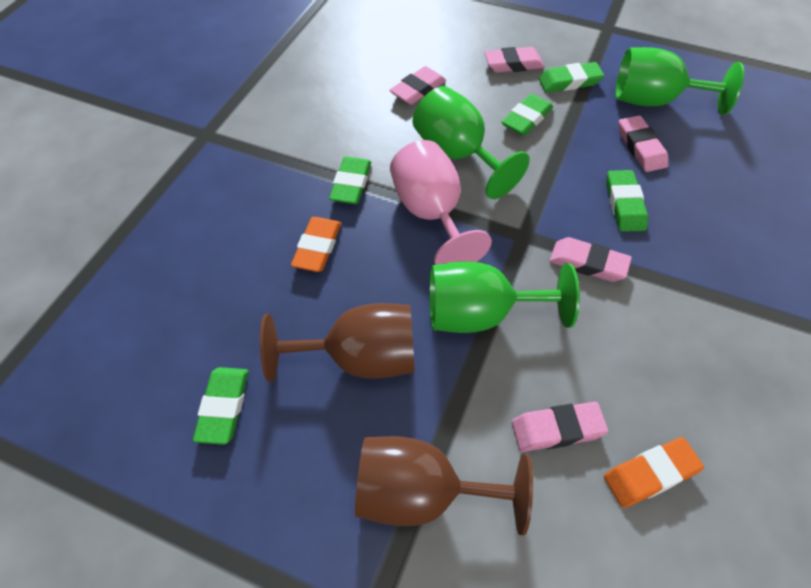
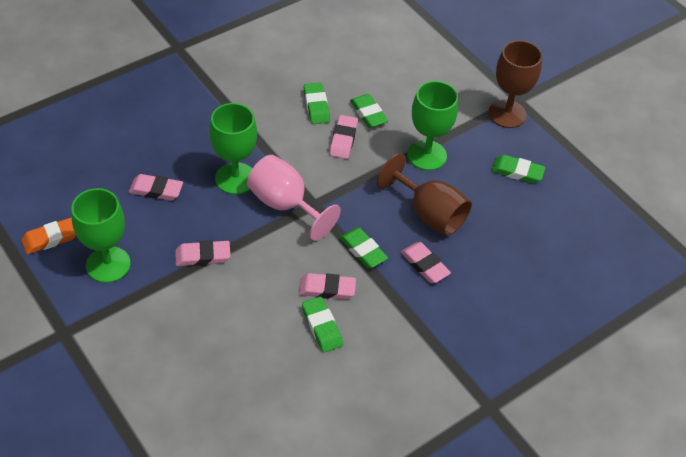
orange eraser: [291,217,341,272] [604,437,704,508] = 2 -> [21,217,76,254] = 1

